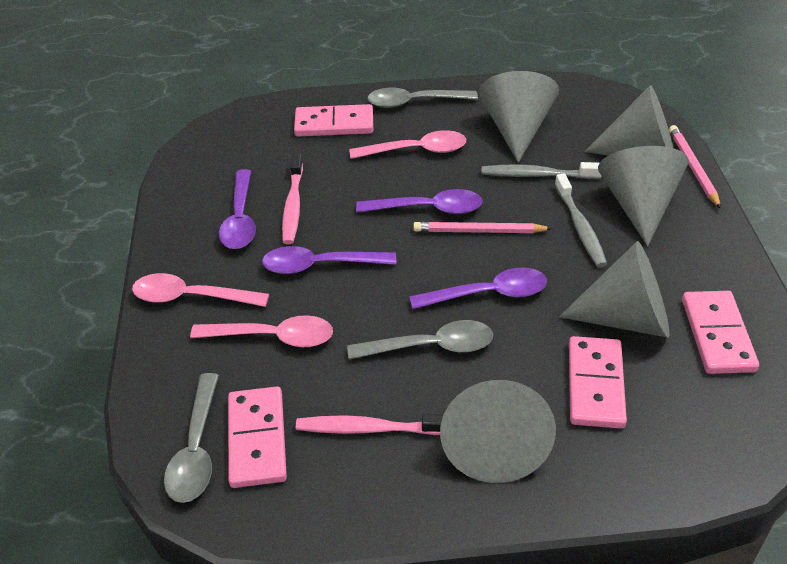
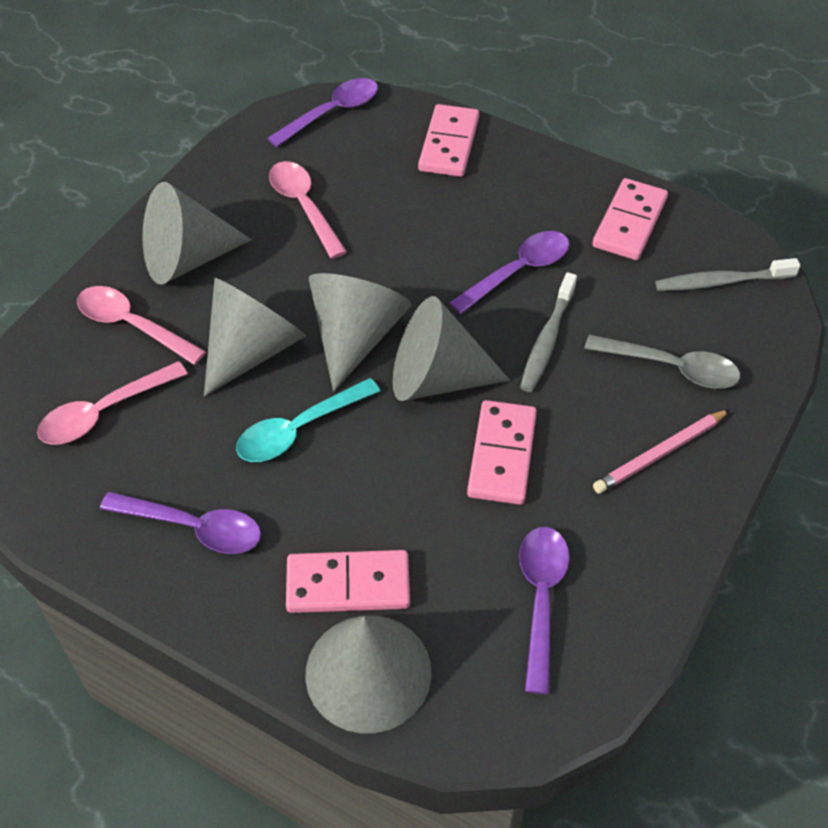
grey spoon: [164,373,219,503] [347,320,493,360] [367,88,478,108] = 3 -> [584,335,740,389] = 1
pink pencil: [413,222,553,233] [669,125,721,209] = 2 -> [593,409,730,494] = 1
pink toothbrush: [282,154,303,244] [296,414,443,435] = 2 -> none = 0
turquoise spoon: none = 0 -> [236,378,380,462] = 1

